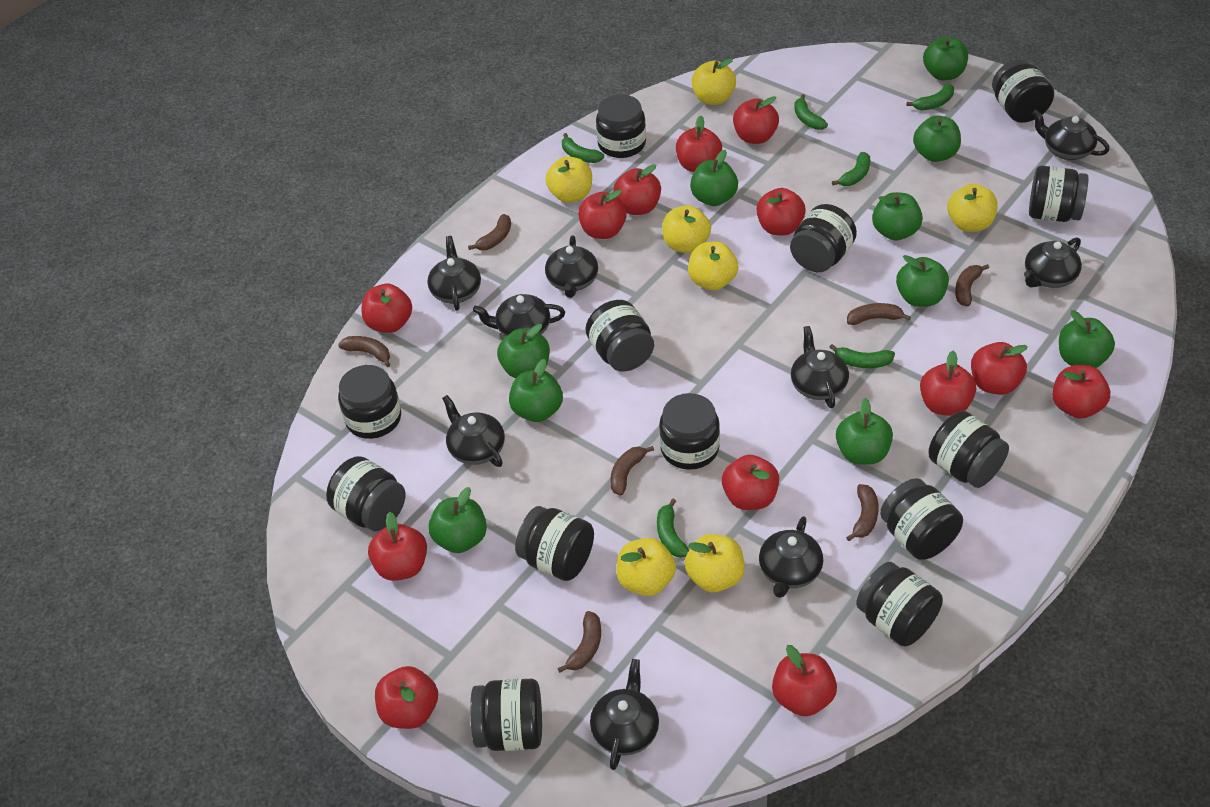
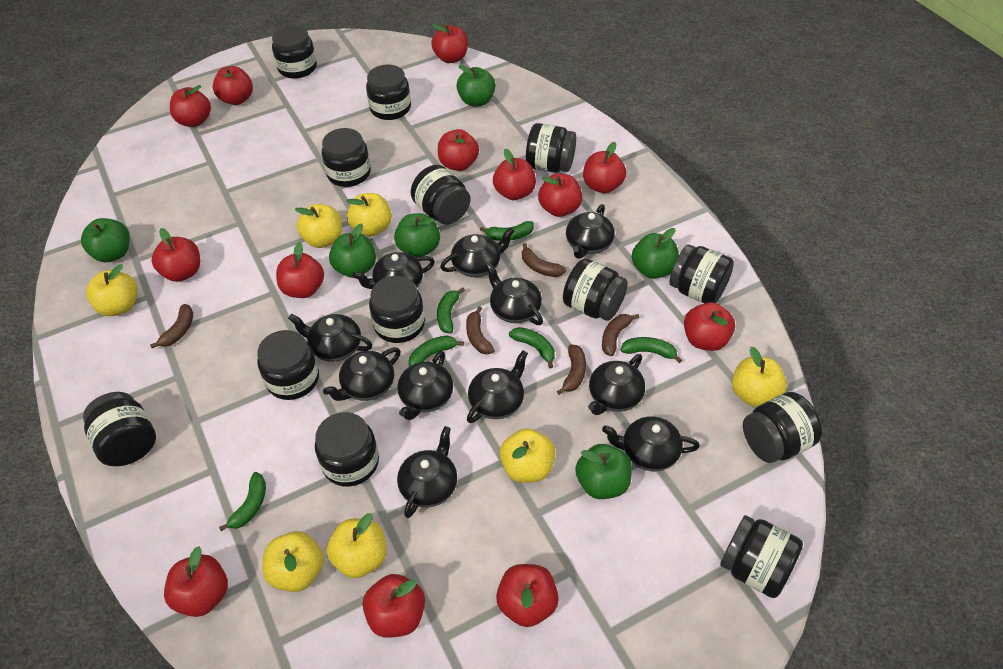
black teapot: [428,236,481,311] [442,395,505,467] [473,294,565,337] [545,236,598,298] [590,659,659,770] [759,516,823,598] [791,326,849,408] [1024,238,1082,288] [1032,109,1110,160] = 9 -> [288,314,372,362] [323,348,401,401] [353,252,435,289] [397,351,453,420] [397,426,457,518] [440,227,514,277] [467,350,528,423] [486,262,543,325] [566,204,615,259] [588,354,645,415] [602,416,700,471] = 11
brown banana: [338,336,390,367] [468,214,511,250] [558,611,601,673] [610,446,654,496] [846,484,879,541] [847,303,911,325] [955,264,989,306] = 7 -> [150,304,193,348] [466,306,495,355] [522,243,566,277] [557,344,586,395] [602,314,639,356] = 5
green apple: [428,487,487,553] [497,324,550,379] [509,359,563,422] [690,150,738,206] [836,398,893,465] [872,192,923,241] [896,255,949,307] [913,115,961,162] [923,36,968,80] [1059,310,1115,368] = 10 -> [81,218,130,262] [329,224,376,278] [394,213,440,257] [456,65,496,107] [575,444,632,499] [632,228,679,279] = 6

